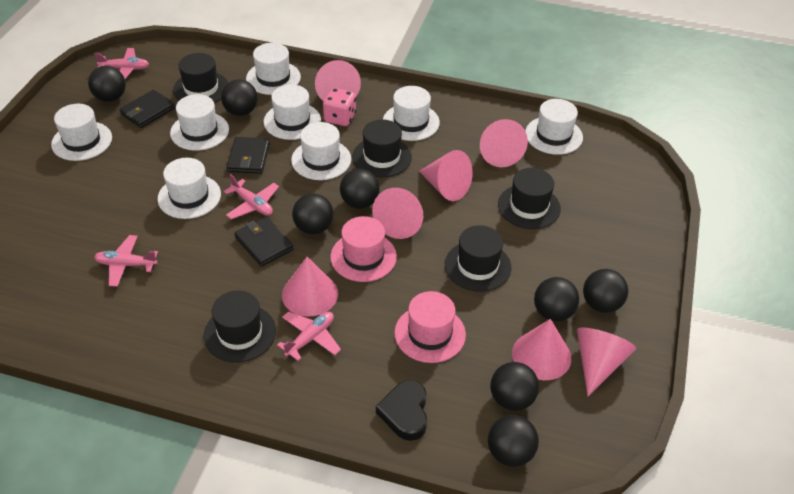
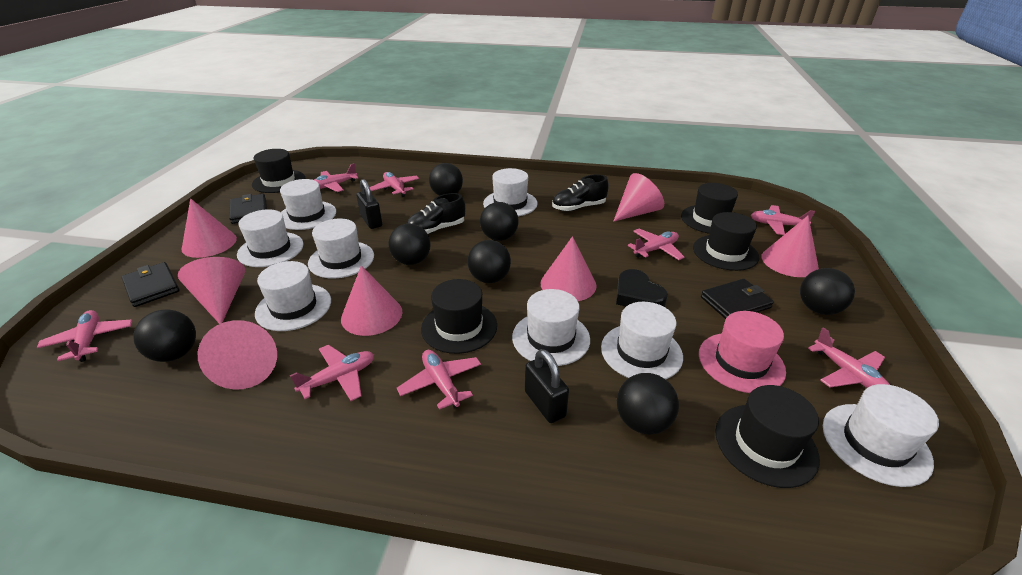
black ball: [88,66,126,102] [221,79,258,116] [292,193,334,235] [340,169,380,209] [488,415,539,467] [490,362,539,411] [534,277,579,322] [583,269,628,313] = 8 -> [133,309,196,362] [388,223,431,265] [429,163,463,196] [468,240,511,283] [480,202,519,241] [617,373,679,435] [800,268,855,315] = 7
black padlock: none = 0 -> [356,179,382,229] [525,349,569,423] = 2
black shoe: none = 0 -> [406,193,466,234] [552,174,609,211] = 2
pink dice: [323,88,356,126] = 1 -> none = 0
pink hat: [330,216,397,282] [394,291,466,363] = 2 -> [699,311,786,393] = 1
pink plane: [94,48,149,79] [94,235,158,287] [224,174,279,219] [277,312,341,361] = 4 -> [37,310,133,362] [290,345,374,401] [314,163,358,192] [370,172,419,197] [397,350,481,410] [628,229,685,260] [751,205,815,235] [808,327,890,388] = 8

